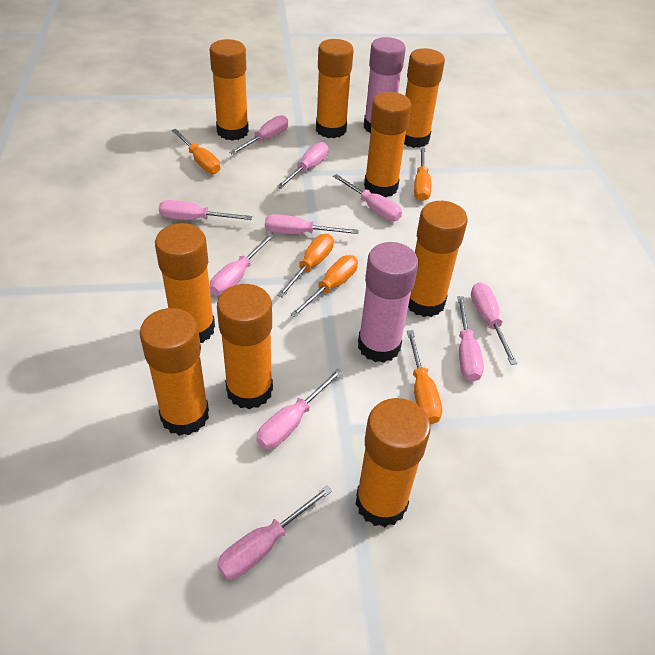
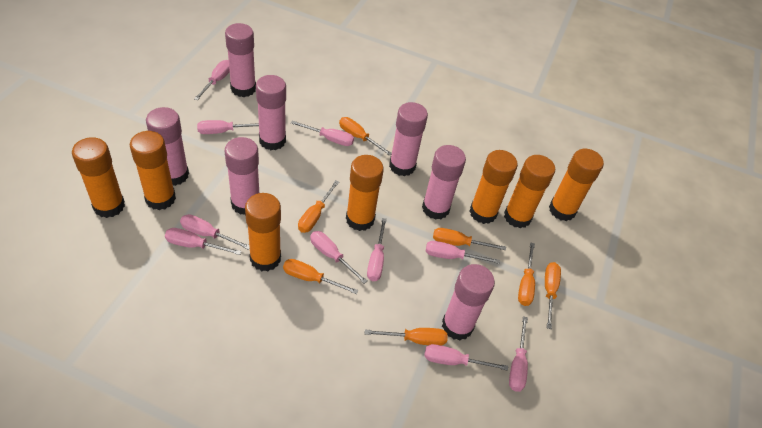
orange glue stick: [140,308,209,436] [155,223,215,343] [210,39,249,141] [217,284,273,409] [316,39,354,138] [356,398,431,527] [364,92,411,197] [404,48,445,148] [408,201,468,317] = 9 -> [72,137,125,218] [130,131,176,210] [245,193,281,272] [346,155,384,231] [470,150,518,224] [504,155,555,228] [549,149,604,221] = 7
orange screwdriver: [171,129,220,174] [277,234,334,298] [290,255,358,318] [407,330,442,424] [414,147,431,201] = 5 -> [283,259,358,294] [298,180,339,233] [339,117,392,156] [365,328,448,346] [433,228,506,250] [518,242,535,306] [545,262,561,329] = 7
pink glue stick: [358,242,418,363] [364,37,406,134] = 2 -> [146,107,189,186] [225,23,256,97] [225,137,259,215] [256,75,286,150] [389,102,428,176] [422,145,466,220] [442,264,495,340] = 7

